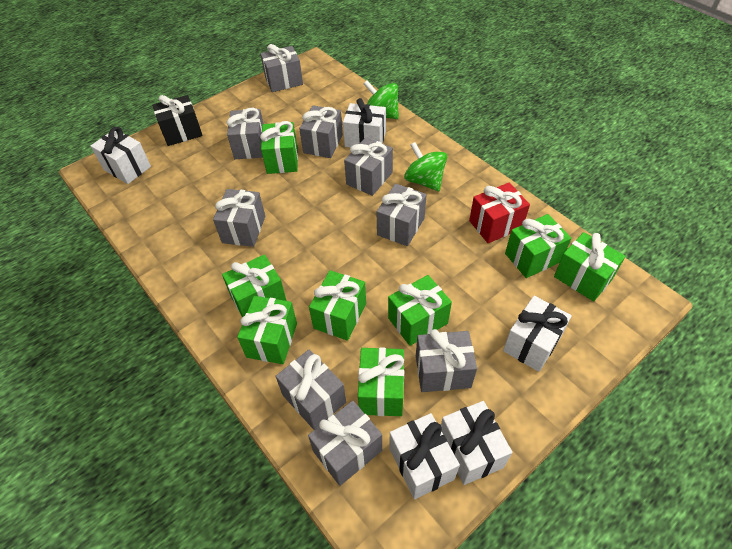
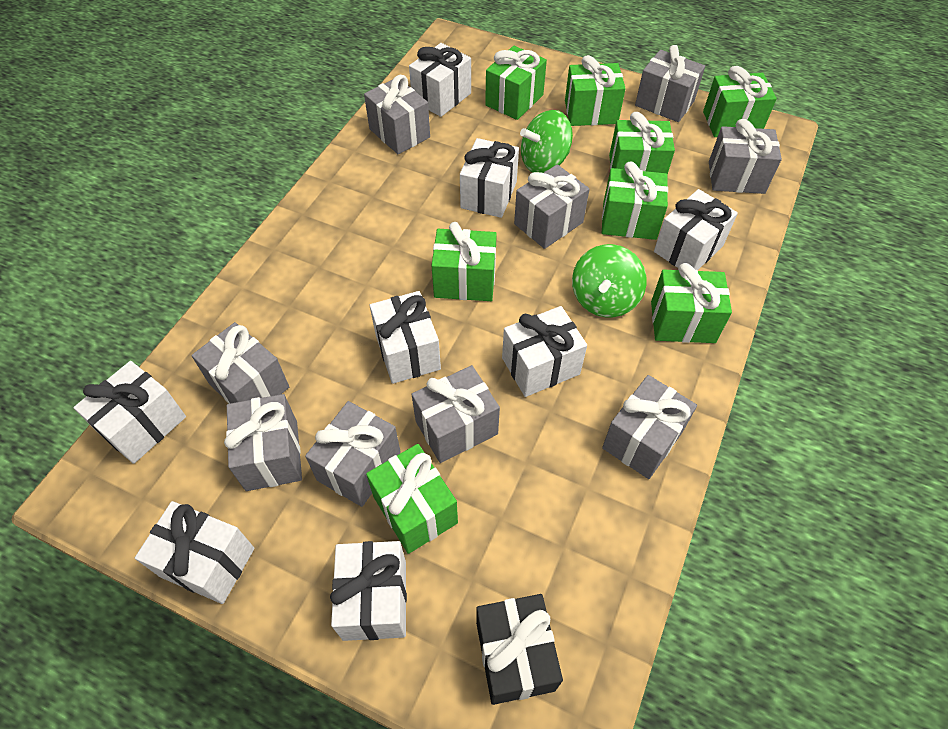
red gift: [469,182,530,243] = 1 -> none = 0
white gift: [91,127,151,184] [343,98,386,148] [389,413,460,499] [441,401,512,485] [503,296,572,372] = 5 -> [73,361,186,464] [135,501,255,604] [330,541,407,641] [370,291,441,384] [409,43,471,117] [460,138,519,218] [502,306,587,397] [654,189,738,270] = 8

